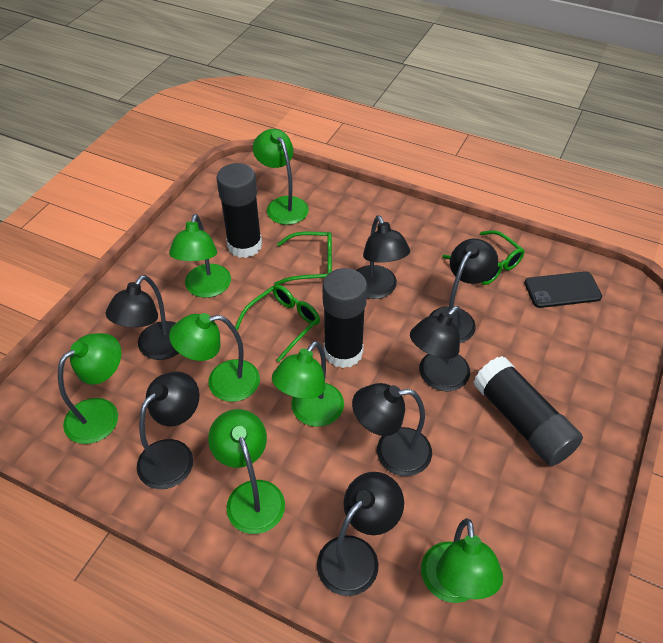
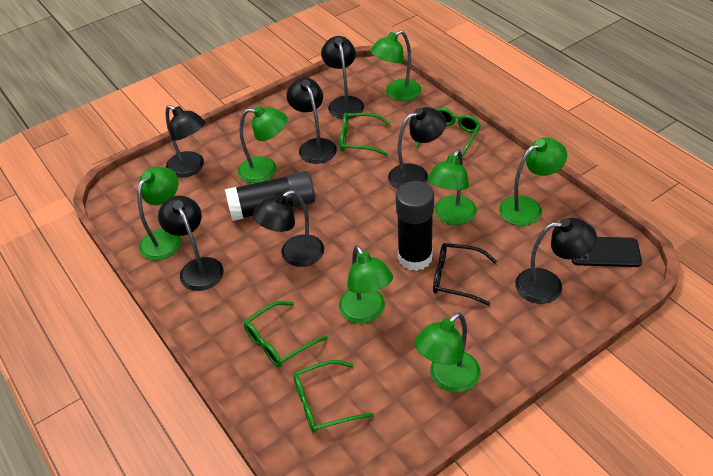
black glasses: none = 0 -> [433,243,497,306] = 1
black glue stick: [216,163,262,258] [322,268,367,368] [474,356,583,466] = 3 -> [225,171,315,221] [396,181,434,271] = 2
green glasses: [235,284,320,362] [274,232,332,285] [442,230,525,285] = 3 -> [244,301,328,367] [293,360,374,433] [340,113,391,156] [415,108,481,160] = 4

